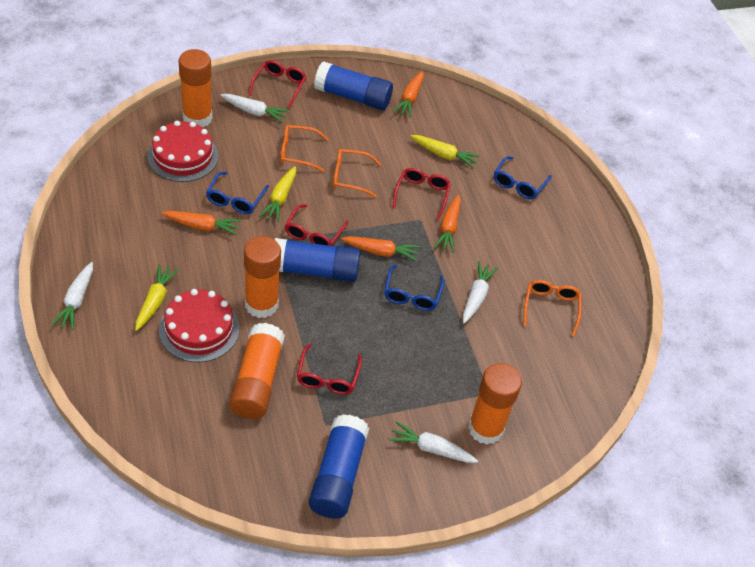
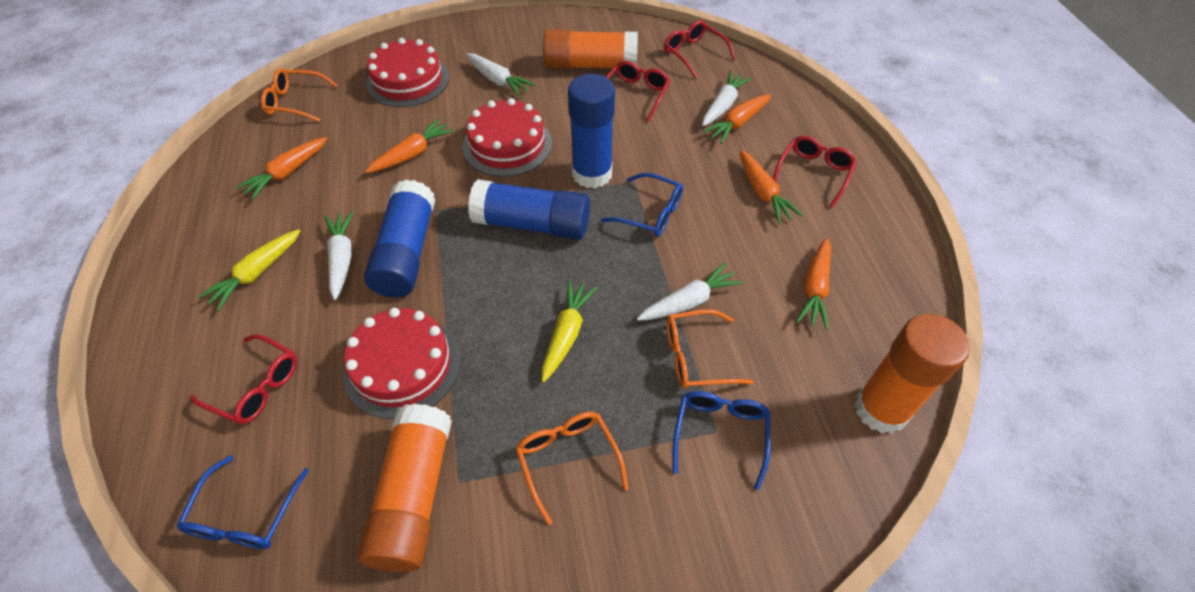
orange carrot: [161,211,241,235] [341,236,420,261] [393,71,424,117] [434,194,461,253] = 4 -> [236,137,327,200] [365,119,454,173] [702,94,771,144] [740,150,803,223] [796,238,831,330] = 5
orange glue stick: [179,49,213,127] [229,323,285,419] [244,236,281,318] [468,363,522,445] = 4 -> [357,403,452,572] [543,29,638,69] [854,314,970,434] = 3
red cake: [147,121,219,182] [159,289,239,362] = 2 -> [343,308,461,419] [366,38,449,107] [462,98,552,177] = 3
yellow carrot: [135,264,179,331] [259,166,296,222] [410,135,480,168] = 3 -> [198,229,300,311] [542,280,597,383] = 2

